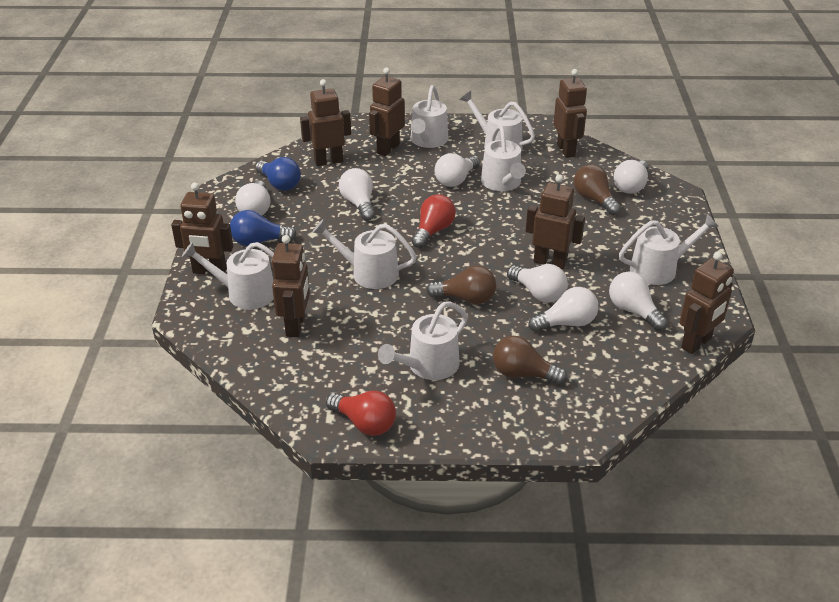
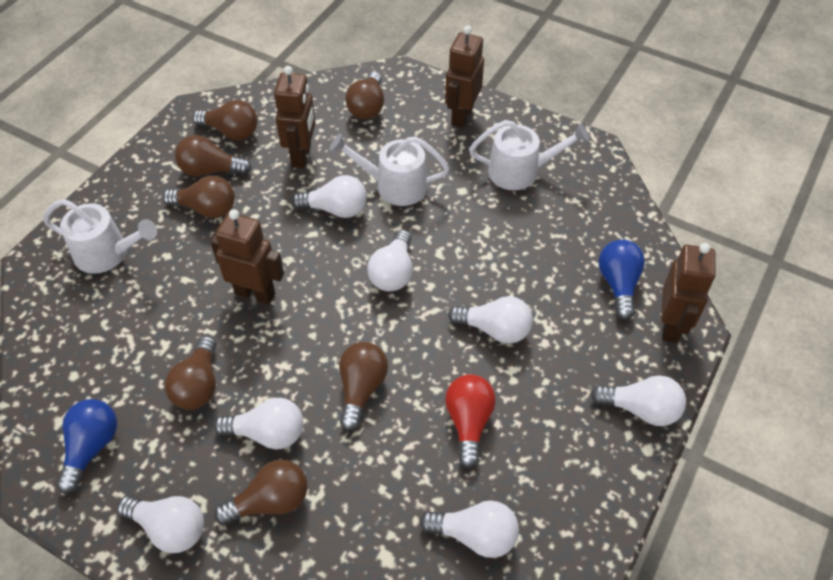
brown light bulb: [426,265,496,304] [493,336,567,385] [574,164,621,215] = 3 -> [163,176,235,218] [165,336,217,410] [175,135,252,176] [193,100,258,140] [214,460,308,525] [339,342,388,431] [345,71,384,119] = 7
brown robot: [171,182,233,275] [272,235,310,337] [300,79,351,166] [369,68,405,156] [526,174,585,269] [553,69,587,158] [680,252,734,354] = 7 -> [210,209,284,304] [274,66,316,168] [445,26,484,128] [661,243,716,343] = 4
red light bulb: [326,391,396,436] [411,194,456,248] = 2 -> [445,374,496,469] = 1
white watering can: [182,242,274,309] [312,219,417,289] [378,302,468,380] [411,85,448,148] [460,91,535,151] [481,125,526,191] [619,214,719,285] = 7 -> [43,199,157,274] [330,133,449,206] [469,120,589,190] = 3

